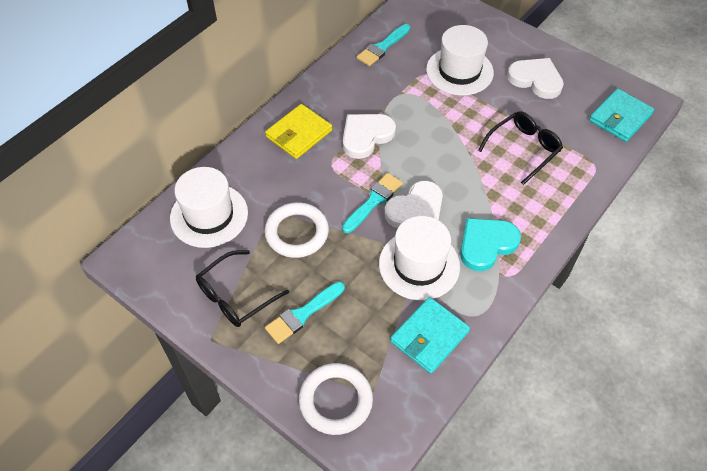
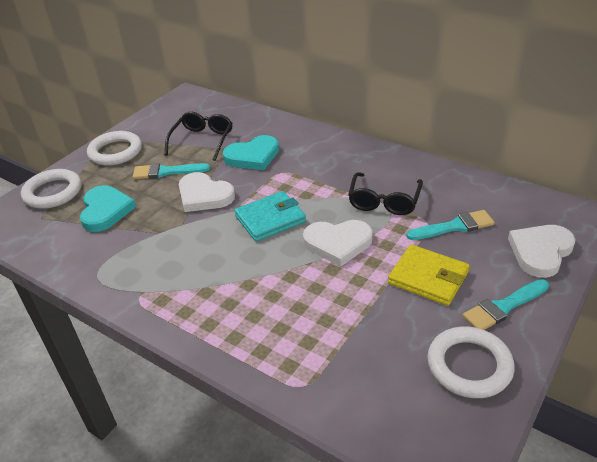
turquoise heart: [460,218,521,271] = 1 -> [80,185,136,232] [223,135,279,170] = 2
turquoise wallet: [390,297,470,374] [589,88,654,142] = 2 -> [234,191,306,242] = 1
white hat: [170,167,248,248] [379,216,460,300] [426,25,494,96] = 3 -> none = 0
white ring: [264,202,329,258] [299,363,373,435] = 2 -> [21,169,81,209] [87,131,142,166] [427,326,515,398] = 3

